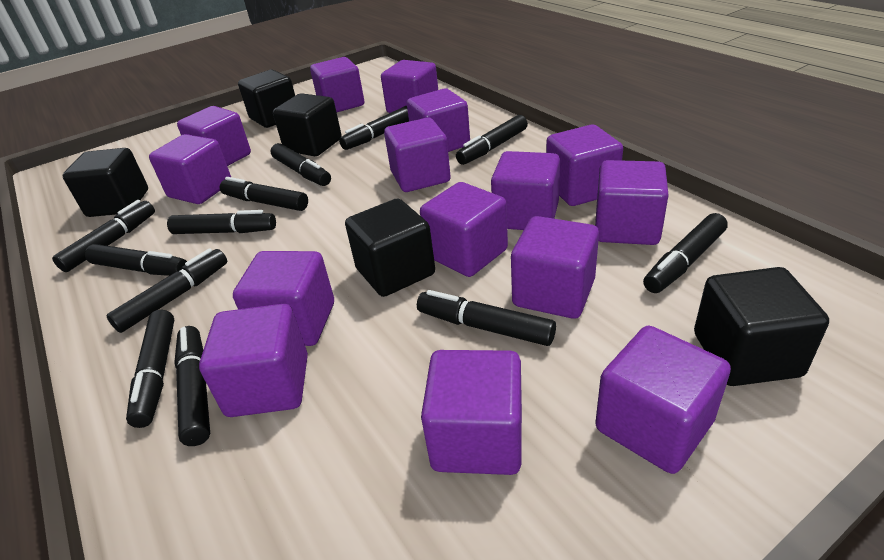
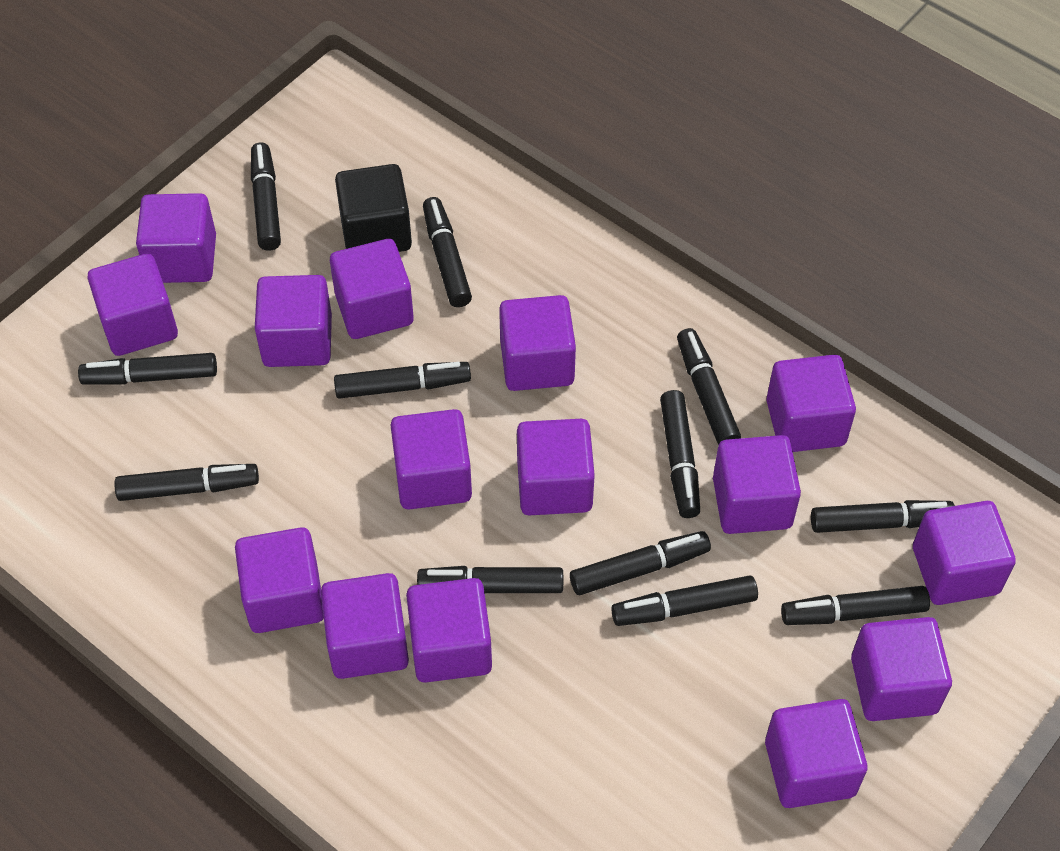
black cube: [63,148,148,217] [238,70,295,128] [273,93,342,156] [345,199,435,297] [694,267,829,386] = 5 -> [335,164,412,252] = 1

